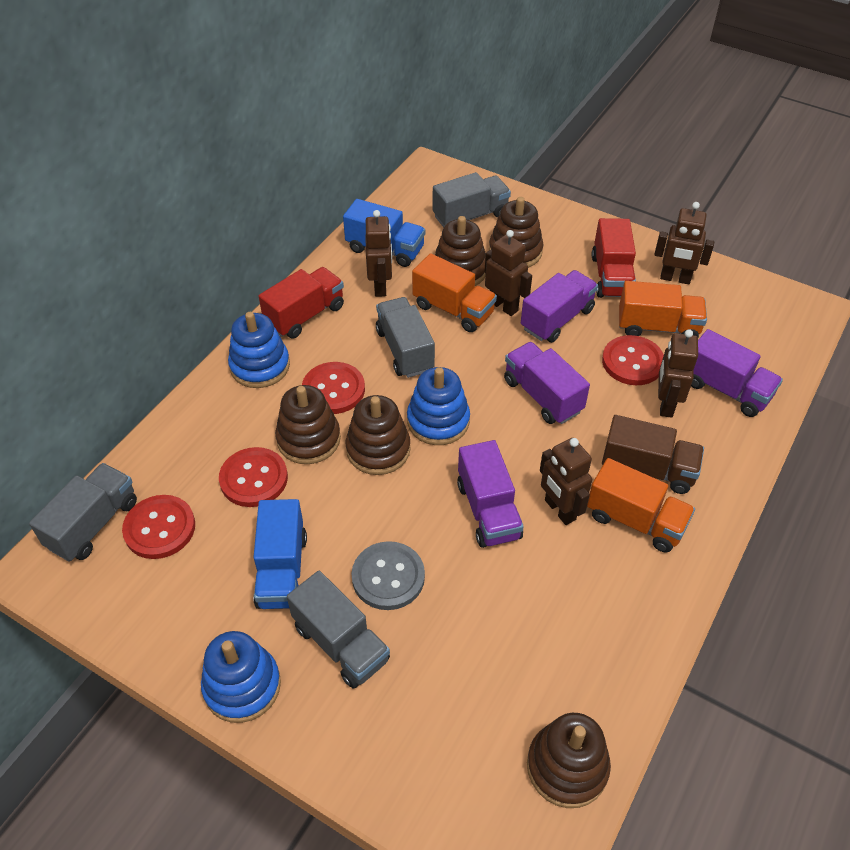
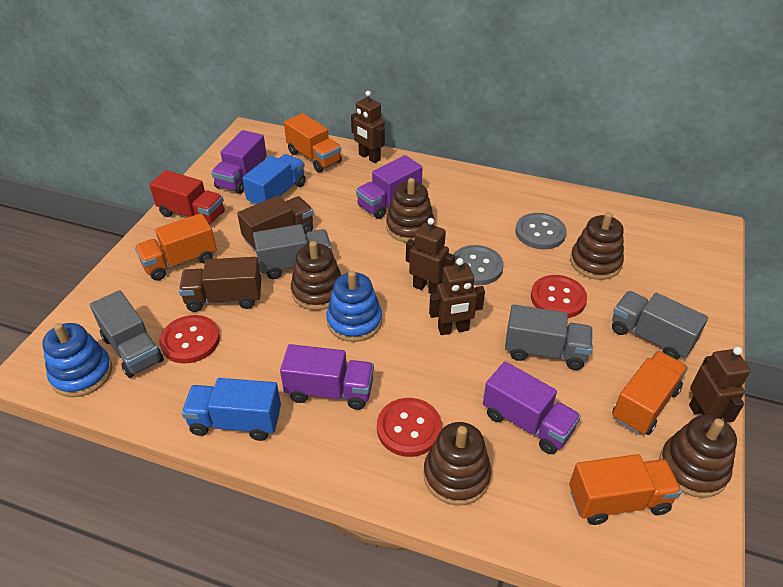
blue stacking toy: [201,631,281,723] [228,312,290,388] [407,367,470,445] = 3 -> [43,323,112,397] [326,271,382,342] = 2
brown robot: [365,210,392,297] [484,230,532,316] [540,438,592,525] [654,202,714,284] [658,329,698,418] = 5 -> [351,91,385,163] [406,218,455,294] [429,258,485,335] [689,347,751,423] = 4
brown truck: [602,415,704,494] = 1 -> [179,257,261,312] [237,195,314,250] = 2
grey button: [351,541,425,610] = 1 -> [453,245,503,285] [515,213,567,249] = 2
orange truck: [412,253,497,332] [587,458,695,553] [619,281,707,337] = 3 -> [135,213,217,281] [284,113,342,172] [569,454,682,525] [612,351,688,435] = 4
red button: [122,495,195,559] [219,447,288,507] [302,362,365,414] [602,335,664,385] = 4 -> [159,315,220,363] [377,398,442,457] [531,275,587,318] = 3
red truck: [259,267,344,339] [592,218,636,298] = 2 -> [149,170,225,225] = 1

